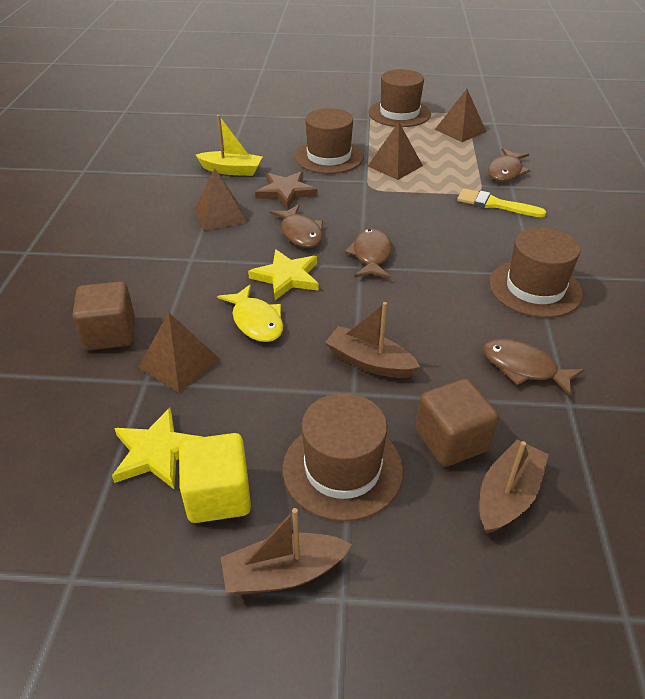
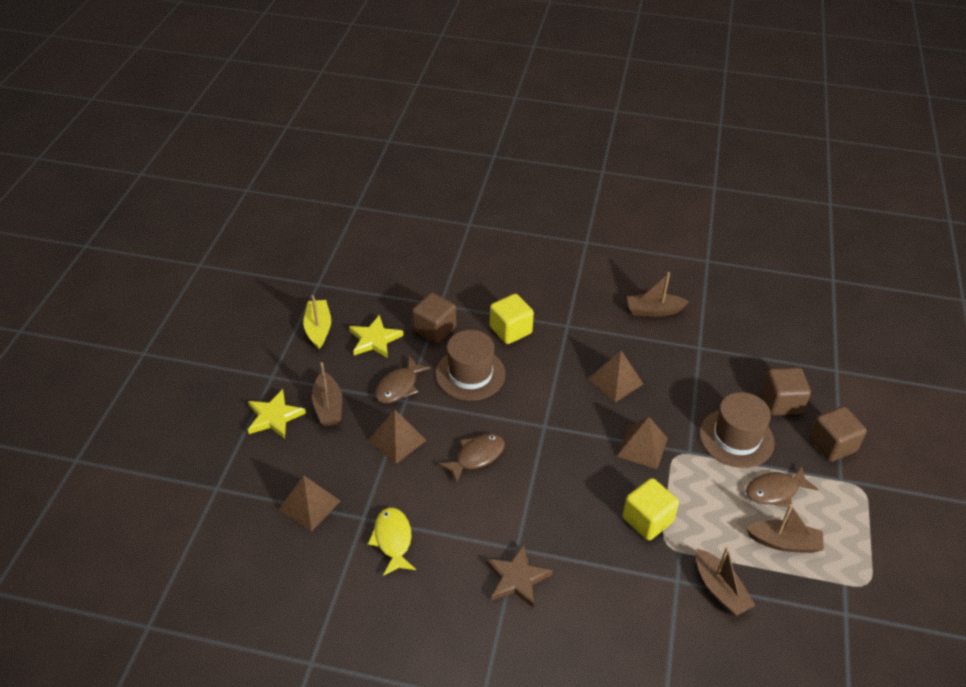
brown boat: [221,508,352,595] [325,302,420,378] [479,440,549,534] = 3 -> [312,362,342,426] [627,272,689,317] [696,546,755,616] [746,504,824,553] = 4
brown cube: [73,281,135,350] [416,379,499,467] = 2 -> [412,293,456,344] [762,368,811,415] [809,406,867,462] = 3
brown fish: [270,205,323,248] [345,228,392,279] [483,339,585,397] [488,148,530,182] = 4 -> [375,356,431,403] [438,434,505,484] [746,466,818,507] = 3
brown hat: [282,393,403,521] [294,108,364,174] [368,69,431,127] [489,227,583,318] = 4 -> [436,330,506,401] [700,392,775,468] = 2
yellow brush: [457,188,546,217] = 1 -> none = 0
yellow cube: [179,433,251,523] = 1 -> [490,294,534,344] [623,478,679,540] = 2

